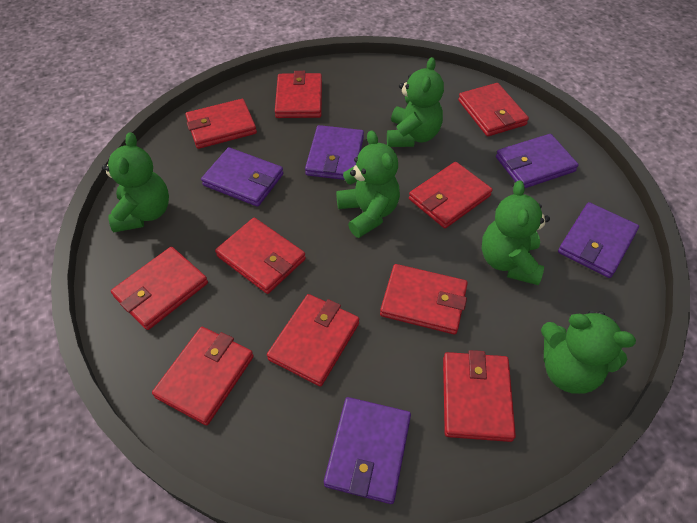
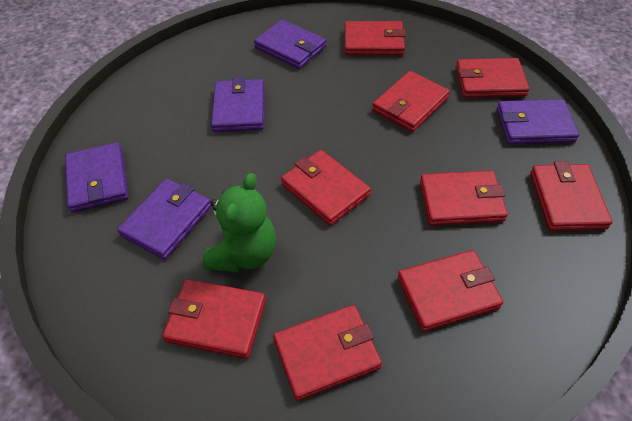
green teddy bear: [102,132,169,232] [336,130,400,238] [387,57,444,147] [482,180,550,285] [541,311,636,394] = 5 -> [202,173,276,272] = 1
red wallet: [111,247,208,330] [152,327,254,425] [185,99,257,149] [215,218,306,294] [267,294,359,387] [275,71,322,118] [380,264,468,334] [409,162,493,228] [443,350,516,442] [458,83,529,136] = 10 -> [162,279,266,359] [273,305,382,401] [281,150,371,226] [345,21,406,55] [372,71,450,132] [398,250,503,332] [420,170,508,225] [456,58,529,98] [530,161,612,231] = 9

